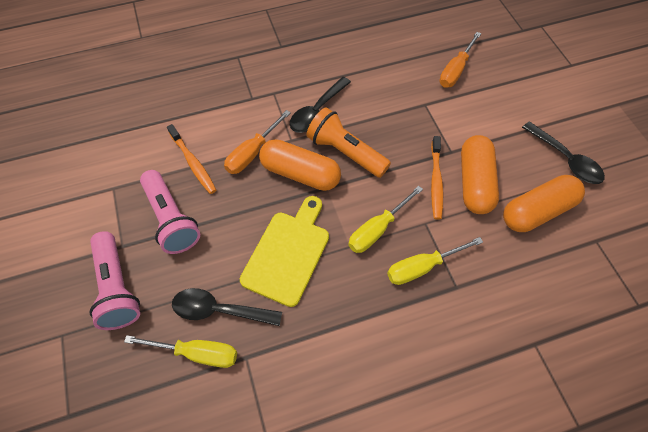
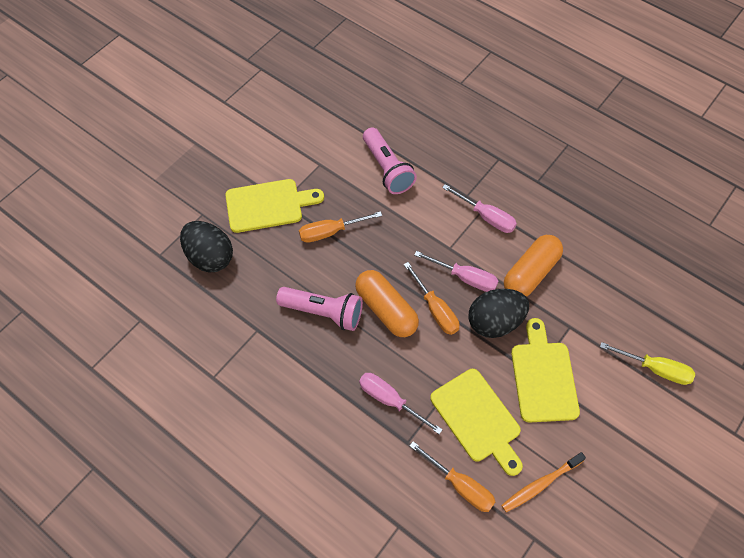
black egg: none = 0 -> [180,221,233,272] [469,289,529,338] = 2
black spoon: [172,288,282,326] [290,77,351,133] [522,121,605,184] = 3 -> none = 0
orange capsule: [259,139,341,191] [461,135,499,214] [503,175,585,232] = 3 -> [355,270,419,337] [504,235,563,297] = 2
orange flashlight: [307,107,391,178] = 1 -> none = 0
orange screwdriver: [224,110,291,174] [439,32,481,88] = 2 -> [299,211,382,243] [404,262,459,335] [409,441,495,512] = 3
orange toothbrush: [167,124,216,194] [431,136,443,220] = 2 -> [501,452,586,512] = 1
pink screwdriver: none = 0 -> [359,373,443,434] [414,251,498,292] [442,184,517,233] = 3
yellow cutting board: [240,196,329,307] = 1 -> [225,179,324,233] [430,369,523,476] [511,318,580,422] = 3
yellow screwdriver: [124,335,237,368] [348,186,423,253] [387,237,483,285] = 3 -> [600,342,695,385] = 1

